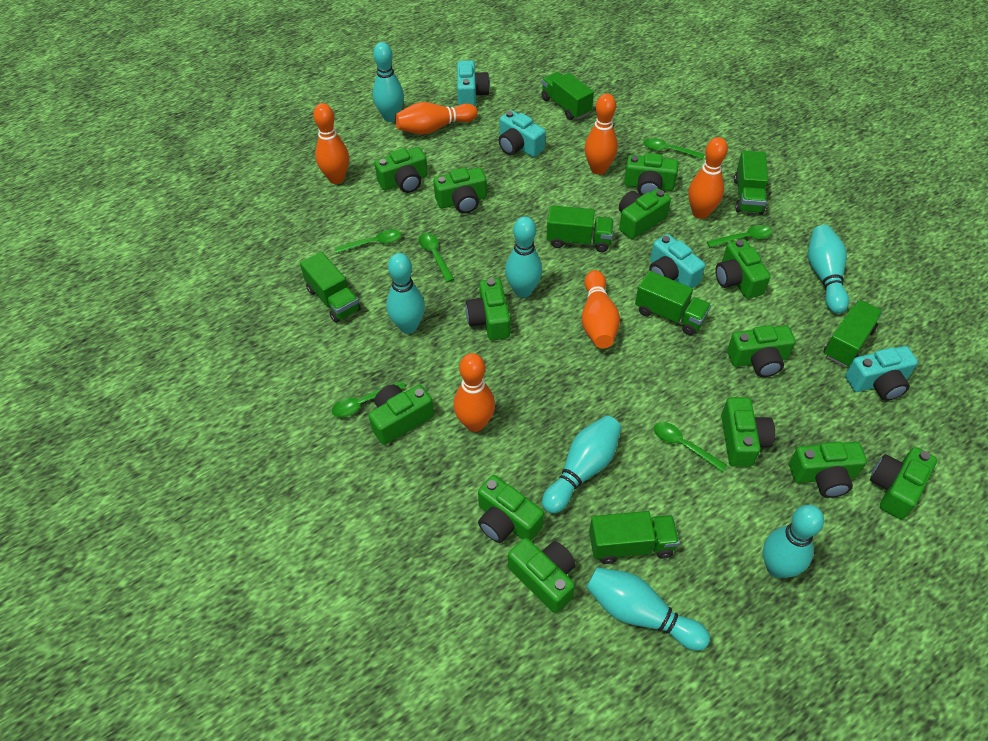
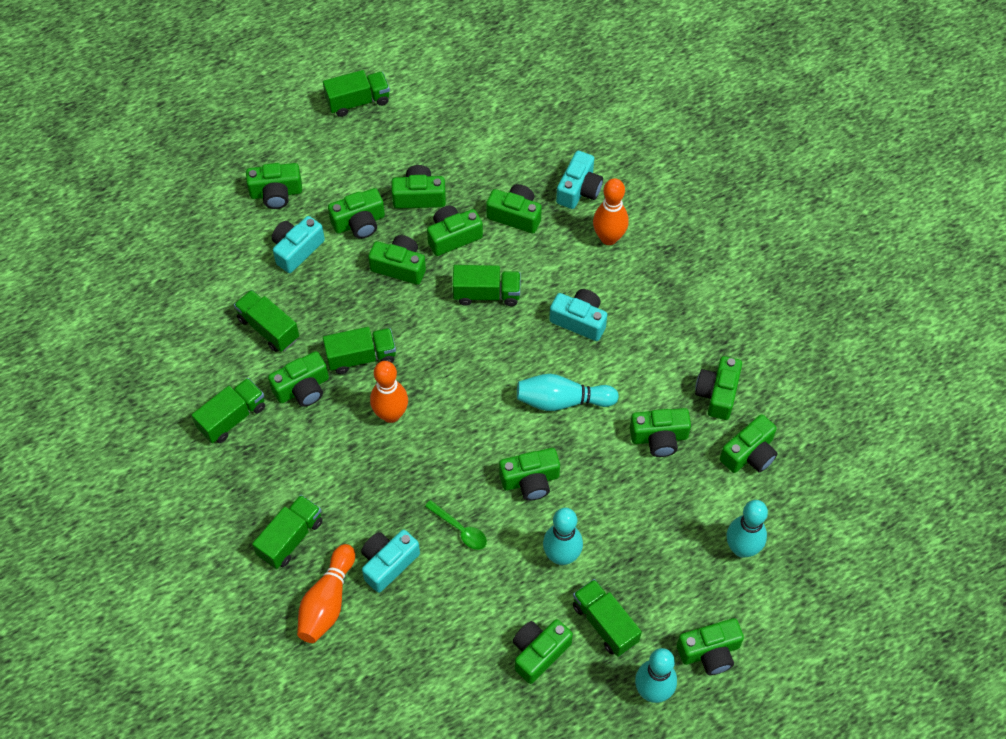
green spoon: [332,381,405,417] [335,229,401,253] [419,233,454,282] [644,138,705,159] [654,422,727,472] [707,225,772,247] = 6 -> [425,500,487,550] = 1
orange bowling pin: [313,103,349,184] [395,102,478,135] [453,353,495,432] [582,270,620,349] [585,93,618,175] [688,137,728,219] = 6 -> [297,544,355,643] [370,361,408,423] [593,178,629,245] = 3
turquoise bowling pin: [373,42,404,122] [386,253,425,334] [505,216,542,298] [542,416,622,514] [586,567,710,651] [763,505,824,578] [808,225,849,314] = 7 -> [517,374,619,411] [543,508,583,565] [635,648,677,703] [727,500,768,558] = 4

